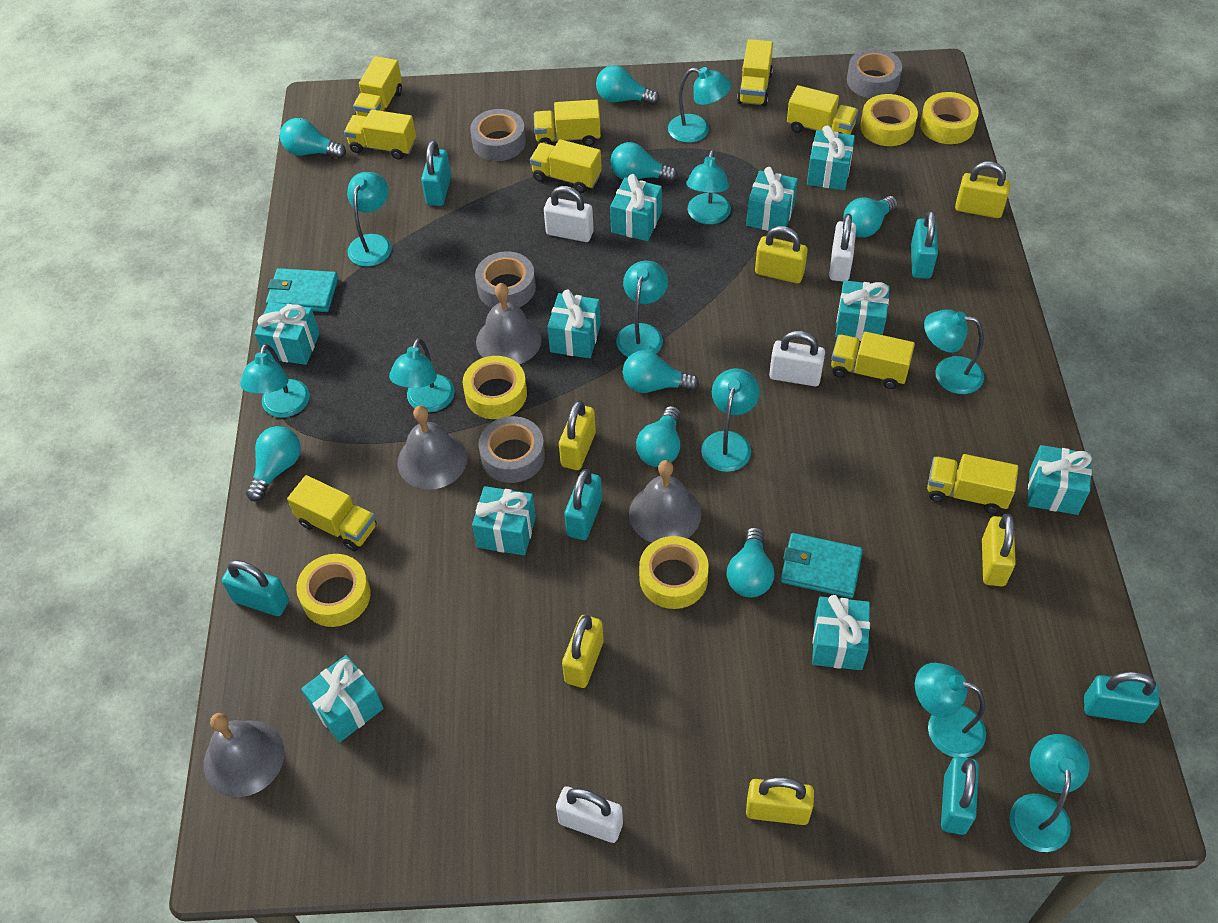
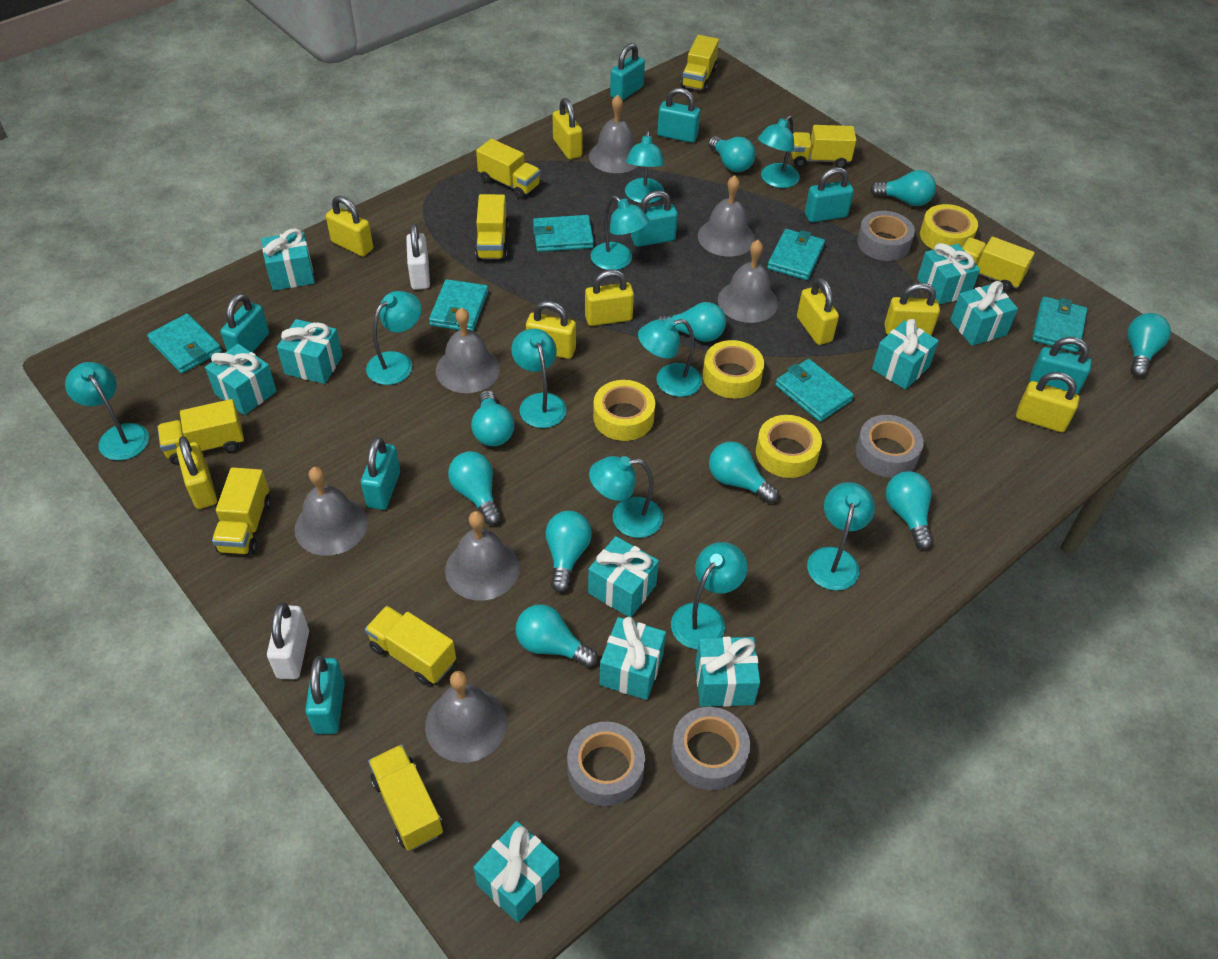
grey bell: [204,713,284,797] [398,405,467,490] [476,283,542,364] [629,460,701,543] = 4 -> [294,467,368,556] [425,671,507,763] [436,308,500,393] [445,511,519,600] [589,95,638,173] [698,175,755,257] [718,240,778,323] = 7
turquoise light bulb: [246,426,301,501] [280,118,346,159] [596,65,660,105] [610,142,678,182] [623,350,699,393] [636,406,681,467] [727,527,774,598] [843,196,898,237] = 8 -> [448,451,501,525] [471,390,514,446] [515,604,598,668] [546,511,592,593] [656,302,726,342] [708,136,755,172] [709,441,779,503] [870,170,936,206] [886,471,933,549] [1128,313,1171,377] = 10
turquoise padlock: [222,560,289,616] [421,140,451,206] [564,469,602,540] [911,211,938,279] [941,756,979,835] [1084,672,1160,723] = 6 -> [220,293,269,352] [305,656,345,734] [361,437,400,510] [610,43,645,100] [631,191,678,247] [657,88,700,143] [805,167,854,222] [1030,337,1091,394] = 8
turquoise wallet: [266,268,338,312] [781,533,863,598] = 2 -> [147,314,222,374] [429,279,488,331] [533,215,594,252] [767,229,825,280] [775,359,854,422] [1032,296,1087,352] = 6
white padlock: [544,186,594,242] [556,786,623,843] [769,331,825,386] [829,214,856,282] = 4 -> [267,602,309,679] [406,223,430,290] = 2
yellow padlock: [559,400,596,470] [562,615,604,688] [746,777,814,825] [755,226,808,283] [955,161,1010,218] [982,514,1016,586] = 6 -> [176,436,217,509] [326,196,373,257] [526,301,576,359] [553,98,582,159] [585,269,634,326] [797,278,839,345] [884,283,940,335] [1016,372,1079,432] = 8
yellow tape: [296,554,371,627] [463,356,527,419] [639,536,709,609] [860,94,918,146] [920,92,979,144] = 5 -> [593,380,655,441] [703,340,764,399] [756,415,822,478] [920,204,978,250] = 4

